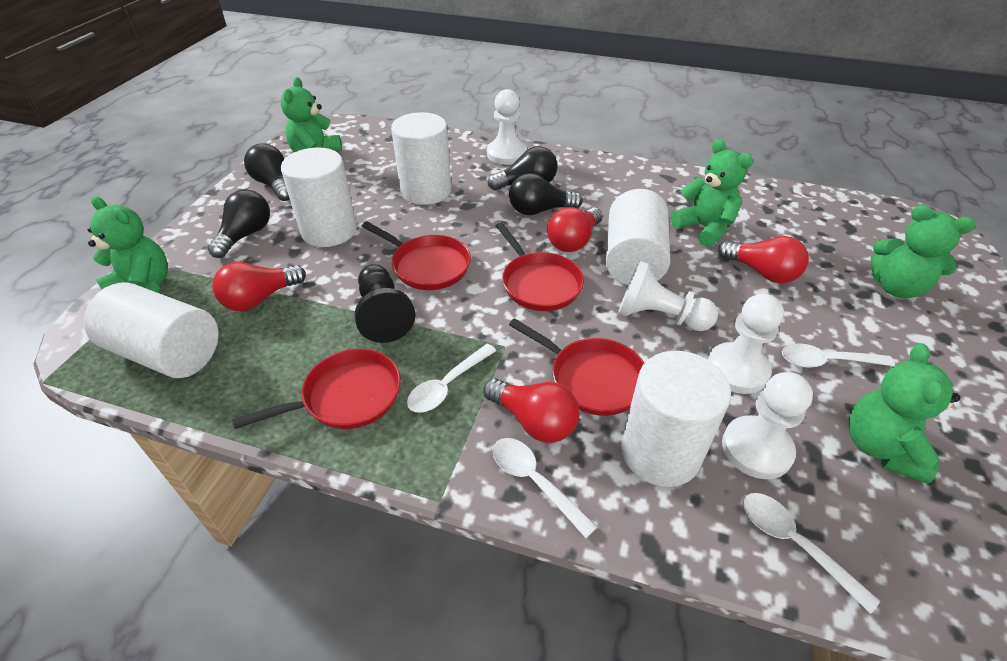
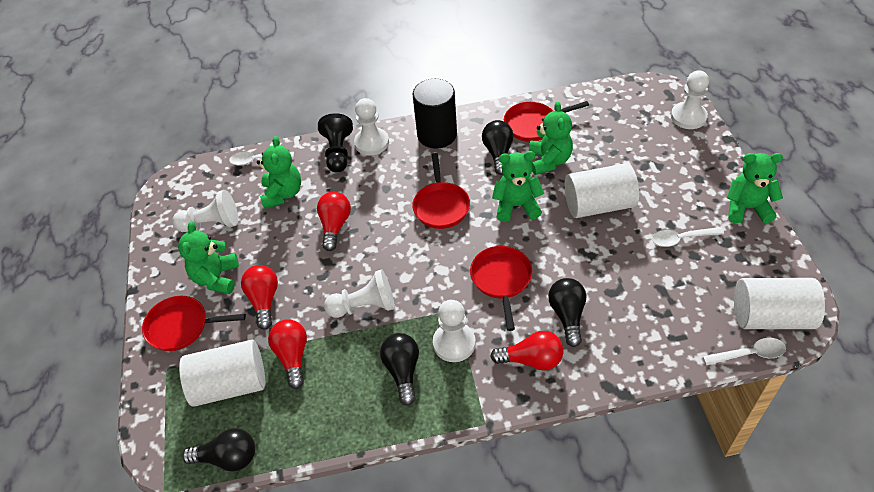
black cylinder: none = 0 -> [412,79,457,149] = 1
white cylinder: [84,283,219,378] [281,148,357,247] [391,112,451,205] [606,189,670,285] [621,351,731,487] = 5 -> [179,340,265,407] [565,163,639,218] [734,278,825,329] = 3
white pawn: [487,89,527,165] [618,261,718,331] [708,294,784,394] [722,372,813,479] = 4 -> [172,190,238,232] [324,269,395,318] [354,98,389,155] [433,300,476,362] [671,70,709,129] = 5
white spoon: [407,344,496,413] [493,438,597,538] [743,493,880,614] [782,343,895,368] = 4 -> [229,152,294,166] [652,227,724,247] [703,338,786,366] = 3

